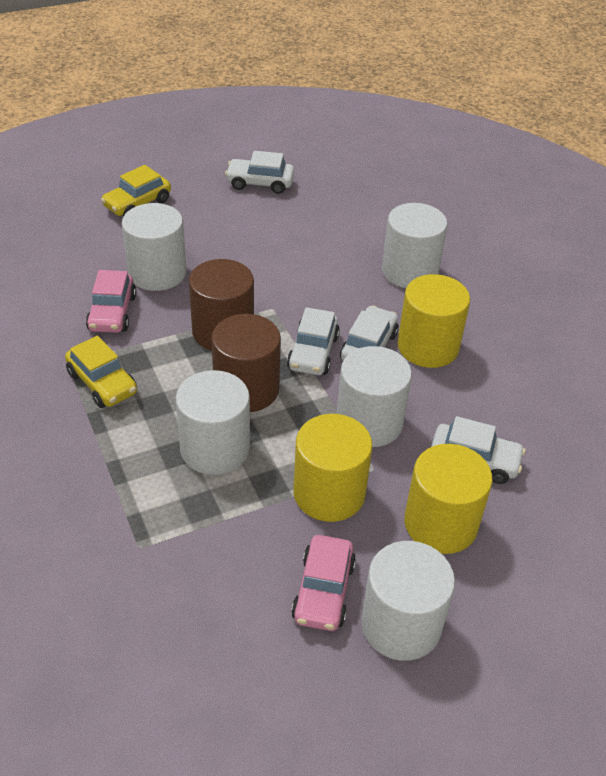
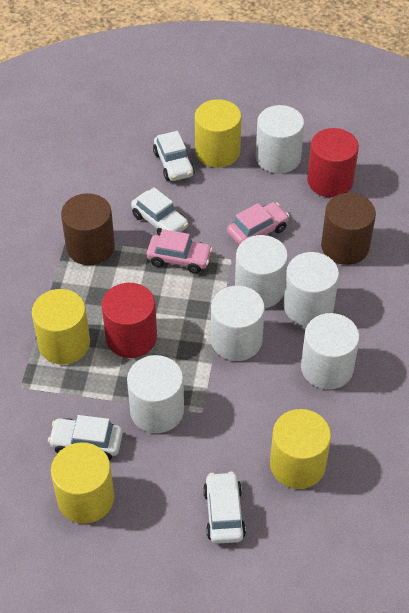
red cylinder: none = 0 -> [102,283,157,358] [307,128,359,197] = 2
white cylinder: [122,203,186,291] [176,370,250,475] [337,346,412,447] [361,541,455,661] [382,203,447,288] = 5 -> [127,355,184,433] [211,286,265,361] [235,235,288,308] [256,105,304,174] [283,252,339,326] [301,313,360,390] = 6
yellow car: [65,336,137,408] [101,165,171,217] = 2 -> none = 0
yellow cylinder: [294,414,373,522] [397,274,470,368] [404,444,492,554] = 3 -> [32,289,90,364] [51,442,114,524] [195,99,241,168] [270,409,331,489] = 4

